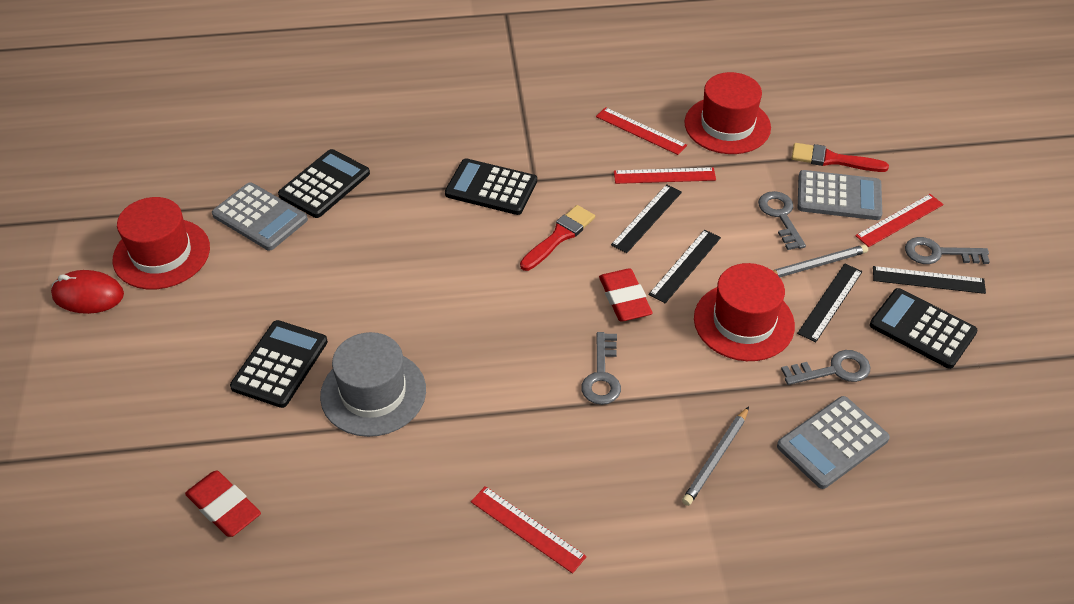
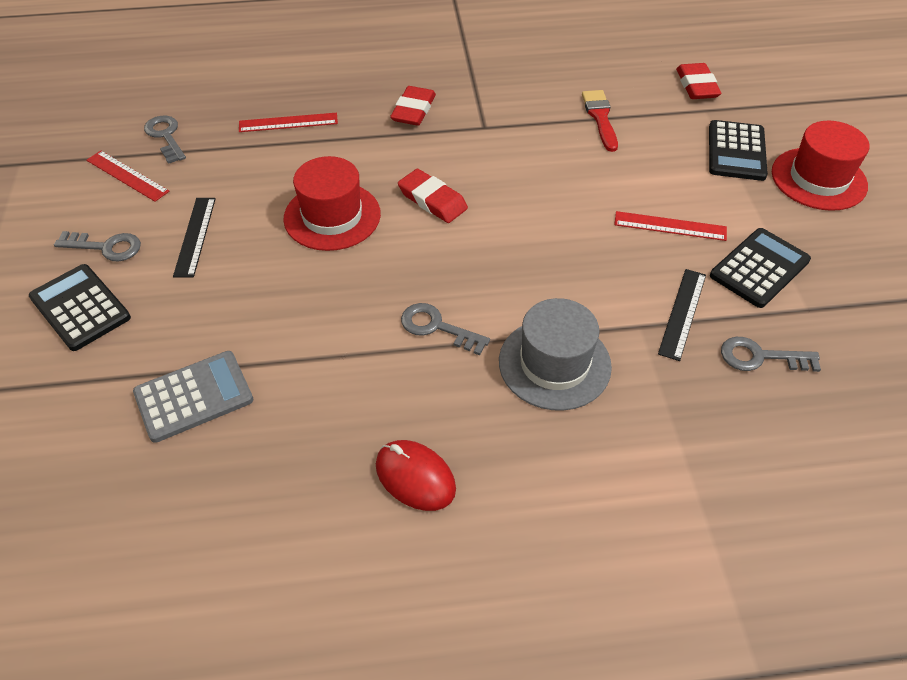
black calculator: [230,320,328,408] [278,149,370,218] [445,158,537,215] [870,288,978,369] = 4 -> [29,264,131,351] [709,120,768,181] [710,228,811,308] = 3
black ruler: [611,184,682,253] [649,230,721,303] [797,263,862,342] [873,266,986,294] = 4 -> [173,198,216,277] [658,269,706,361] = 2
grey calculator: [212,182,308,251] [777,396,890,489] [798,170,882,220] = 3 -> [133,351,253,443] = 1
grey pencil: [682,406,749,506] [773,245,868,277] = 2 -> none = 0
red brush: [520,205,595,271] [792,143,889,172] = 2 -> [582,90,618,152] = 1
red eraser: [185,471,261,537] [599,268,653,322] = 2 -> [390,86,436,126] [398,169,468,223] [676,63,722,99] = 3
red hat: [112,197,210,289] [685,72,771,154] [694,263,795,361] = 3 -> [283,156,381,251] [772,121,869,211] = 2
red ruler: [471,486,587,574] [596,107,687,155] [614,167,716,184] [855,194,944,247] = 4 -> [86,151,170,202] [239,113,338,132] [614,211,727,241] = 3

